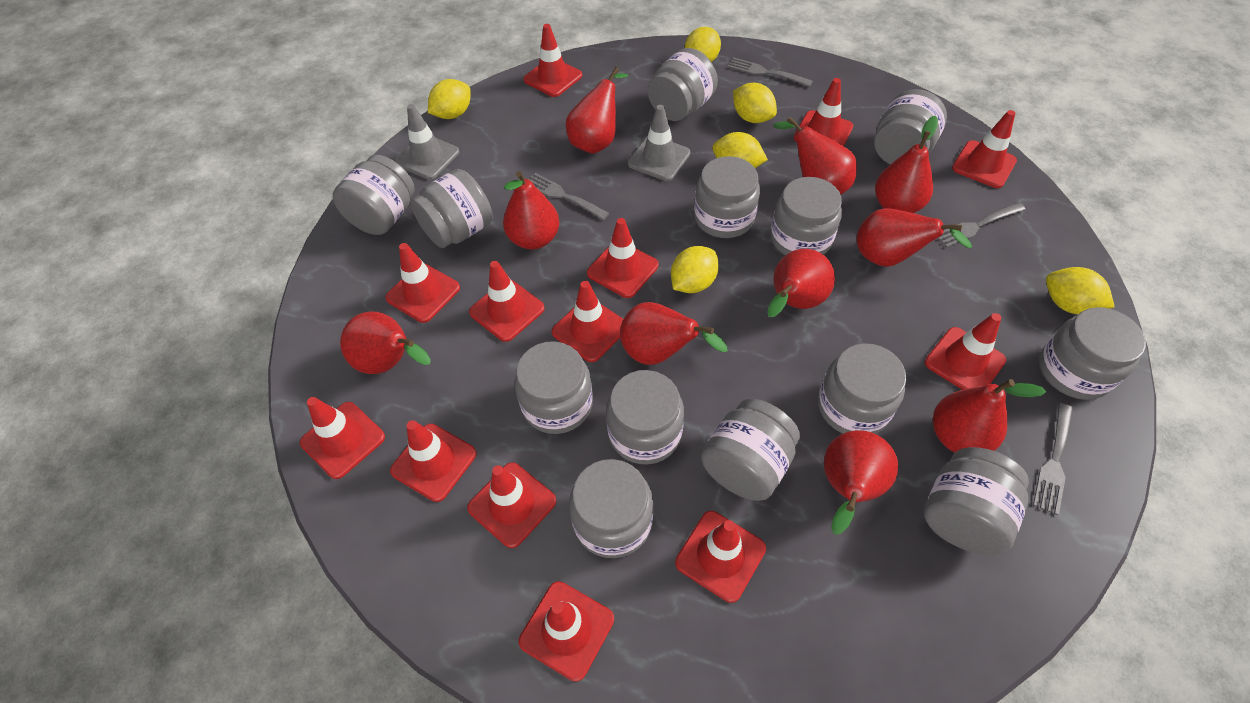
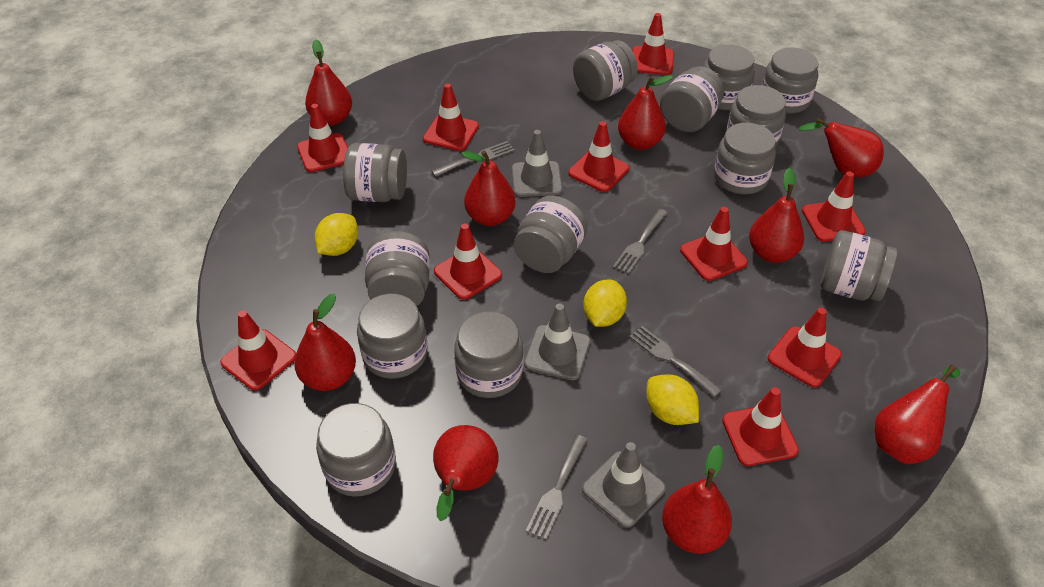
grey traffic cone: [395,104,460,180] [628,105,690,181] = 2 -> [512,130,562,197] [524,304,591,380] [582,442,666,528] = 3
red pear: [340,312,431,374] [503,171,559,250] [566,67,628,154] [620,302,727,365] [767,249,835,317] [774,117,857,195] [824,430,898,535] [857,208,972,267] [875,116,938,213] [933,379,1046,453] = 10 -> [294,294,356,391] [305,39,352,126] [433,425,498,521] [461,150,516,226] [618,75,673,150] [662,445,732,554] [749,168,804,263] [798,118,884,178] [875,365,960,464] = 9
red traffic cone: [300,397,385,479] [385,243,460,323] [390,420,476,502] [467,462,557,548] [469,261,545,342] [519,581,614,682] [523,24,582,97] [552,281,623,362] [587,218,659,298] [675,511,766,603] [794,78,853,146] [925,313,1006,390] [952,110,1017,188] = 13 -> [220,310,296,390] [297,104,348,172] [423,84,479,151] [434,224,502,300] [568,121,629,192] [632,13,674,75] [680,207,748,281] [722,387,799,466] [768,308,842,388] [802,171,866,242] = 10
yellow lemon: [428,79,471,119] [671,246,719,293] [685,27,721,62] [712,132,768,168] [733,83,777,123] [1046,267,1115,314] = 6 -> [315,213,358,256] [583,280,627,327] [647,374,699,425] = 3

